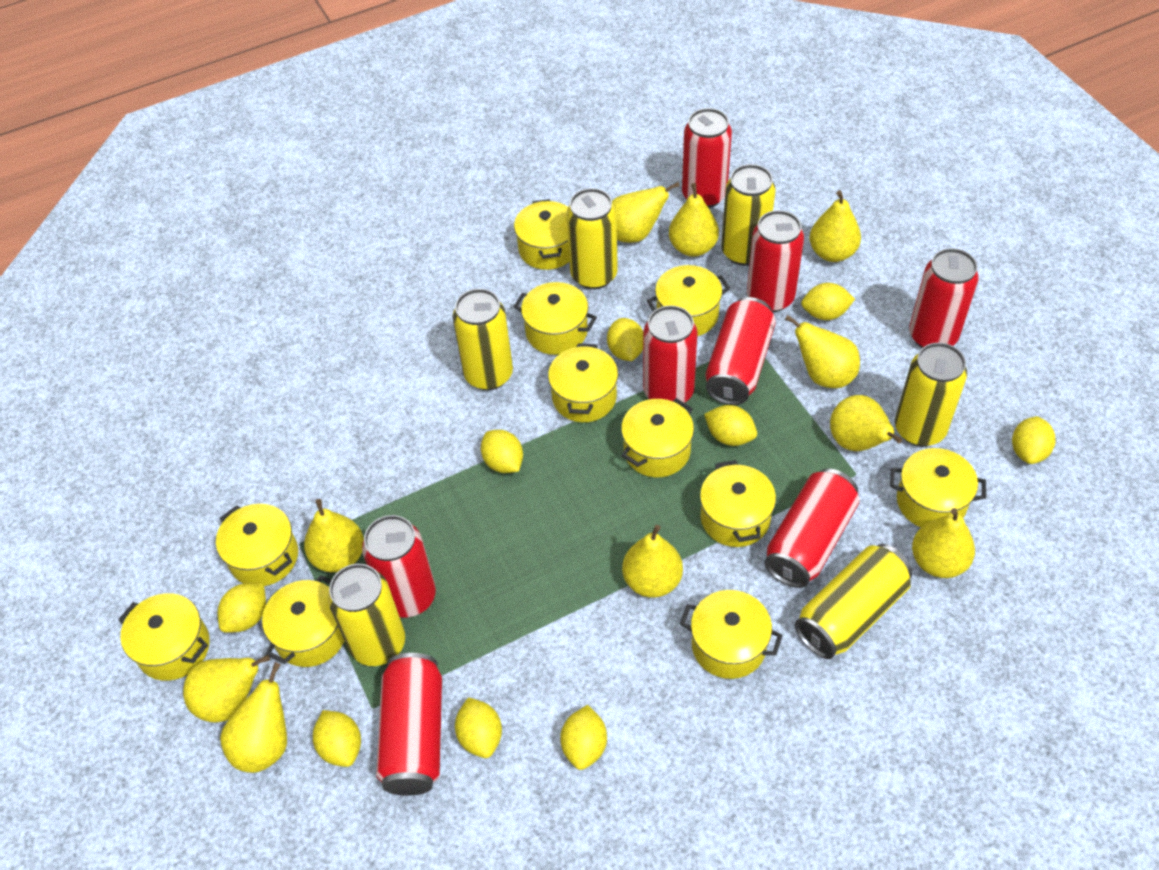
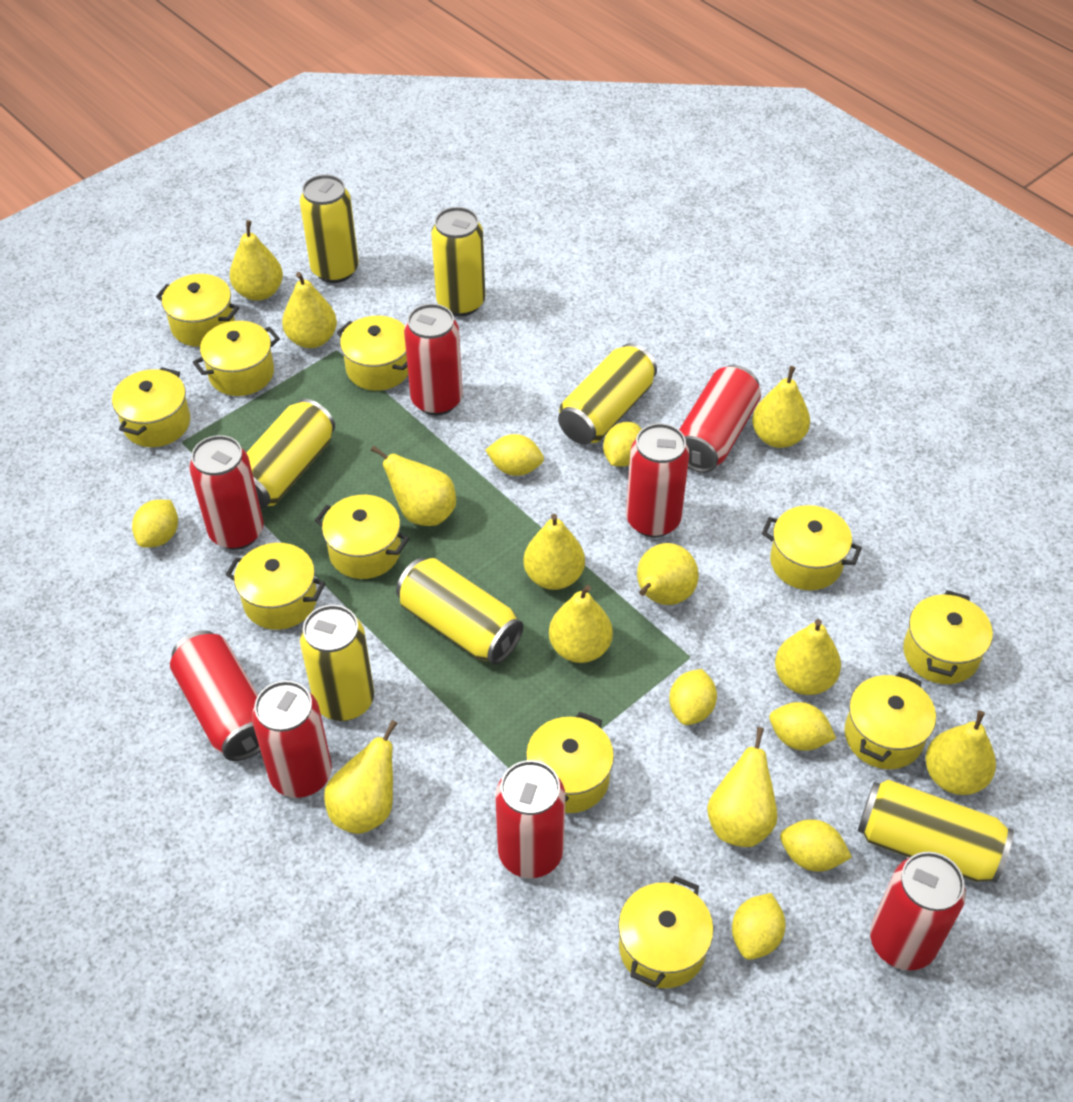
yellow can: [328,564,405,666] [453,289,513,391] [566,188,618,289] [721,164,776,266] [795,544,913,659] [895,343,967,447] = 6 -> [246,399,335,509] [300,175,358,283] [300,605,374,721] [396,558,523,664] [431,207,485,316] [558,343,657,445] [858,779,1014,883] = 7
yellow lemon: [218,583,266,633] [313,710,361,767] [455,697,502,758] [481,430,523,473] [560,705,607,770] [607,318,643,361] [704,405,757,446] [801,283,855,320] [1012,416,1055,464] = 9 -> [132,500,178,548] [486,434,544,476] [603,422,642,467] [669,669,717,725] [732,893,786,960] [769,702,836,751] [780,819,852,871] = 7
yellow pear: [183,654,270,723] [220,662,287,773] [304,499,364,572] [612,182,680,243] [622,525,683,598] [669,183,719,257] [785,315,860,388] [810,191,861,262] [830,395,902,451] [912,508,975,578] = 10 -> [230,220,283,301] [282,272,337,348] [324,720,398,834] [371,445,456,526] [524,514,585,590] [549,585,613,663] [637,543,699,605] [707,727,777,847] [752,366,810,448] [775,619,841,695] [925,711,996,795] = 11

